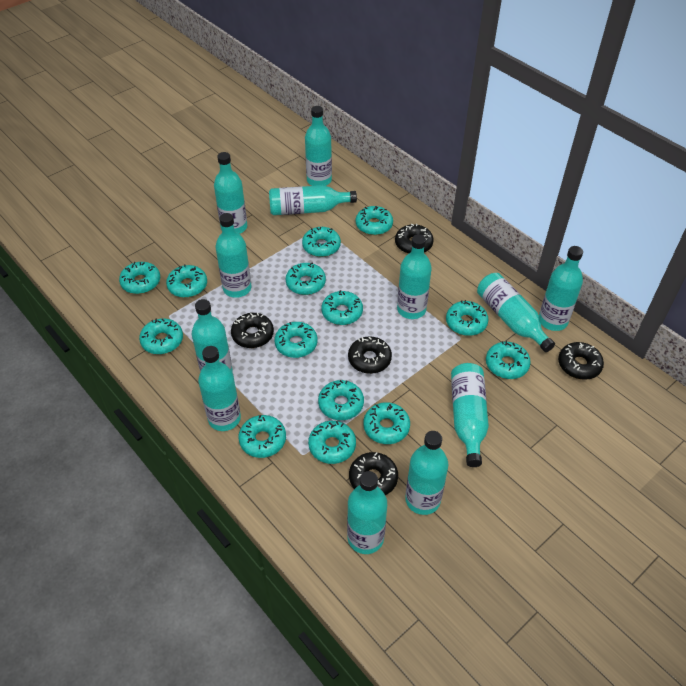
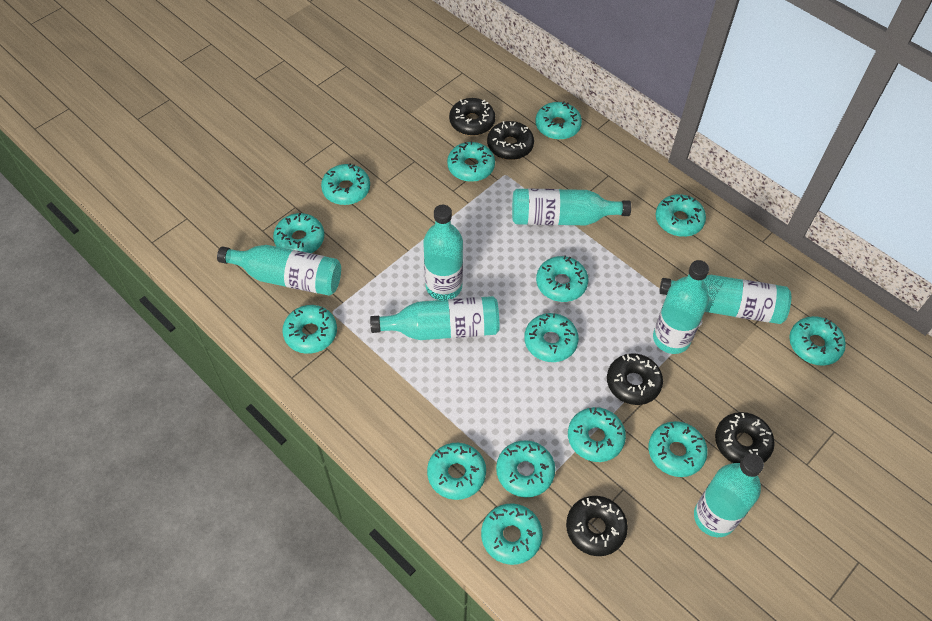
turquoise bottle: [192,299,233,373] [198,346,241,431] [214,152,247,234] [216,213,251,298] [269,185,357,215] [305,106,332,186] [347,471,387,554] [397,234,432,319] [405,431,448,515] [451,363,489,467] [477,273,555,352] [539,246,583,331] = 12 -> [217,245,341,296] [370,296,499,340] [423,205,463,300] [512,189,631,225] [653,260,709,354] [659,275,791,324] [694,453,764,537] = 7

